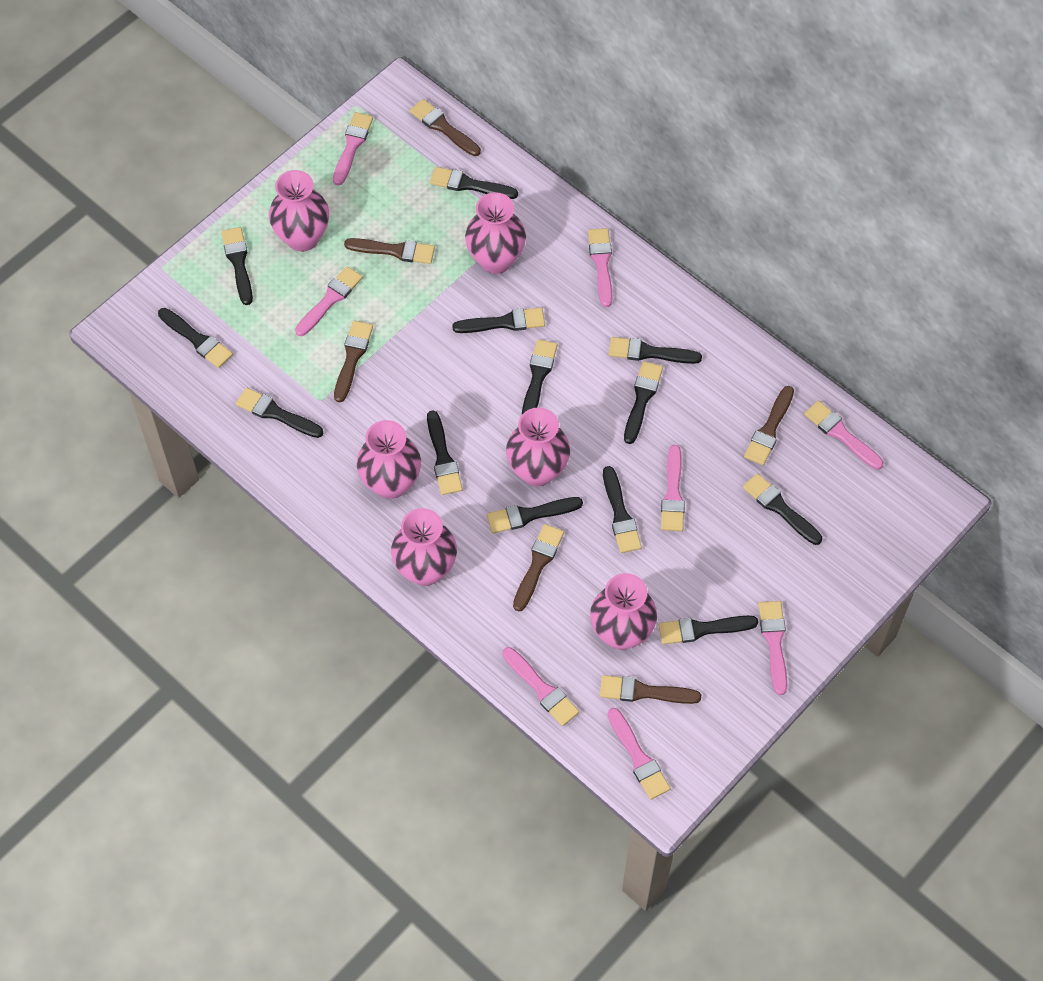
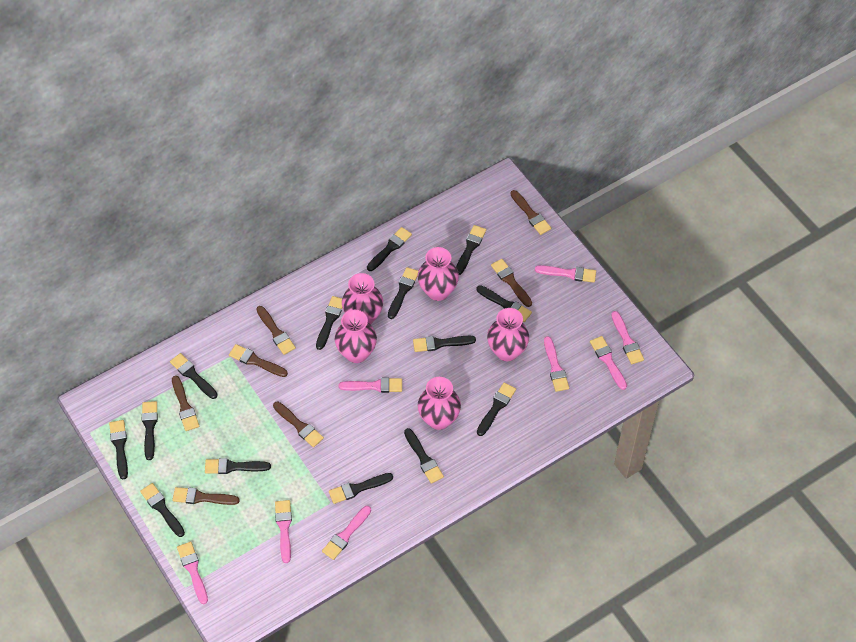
black brush: [158,308,233,368] [221,227,253,305] [236,388,323,438] [427,410,463,495] [430,167,518,199] [452,308,545,333] [487,497,583,533] [522,339,557,414] [603,466,642,553] [609,337,702,364] [624,361,663,444] [659,616,758,645] [743,473,822,545] = 13 -> [109,420,128,479] [140,483,185,537] [142,401,158,460] [170,353,218,399] [205,458,271,474] [316,296,343,350] [329,473,393,504] [367,227,412,271] [388,267,418,319] [404,428,444,484] [413,336,476,352] [456,225,486,275] [477,285,532,322] [477,383,516,436] = 14
brown brush: [334,320,373,402] [344,238,435,264] [410,99,481,156] [513,524,564,612] [600,675,701,704] [744,386,794,465] = 6 -> [172,376,199,431] [172,487,240,505] [229,344,288,377] [257,306,296,355] [273,402,324,447] [491,259,532,307] [510,190,551,235] = 7
pink vase: [269,170,329,251] [356,420,421,499] [391,508,457,586] [465,192,526,274] [506,408,570,486] [590,573,657,650] = 6 -> [335,310,377,363] [342,273,383,325] [418,247,459,301] [418,377,461,430] [487,308,529,361] = 5

